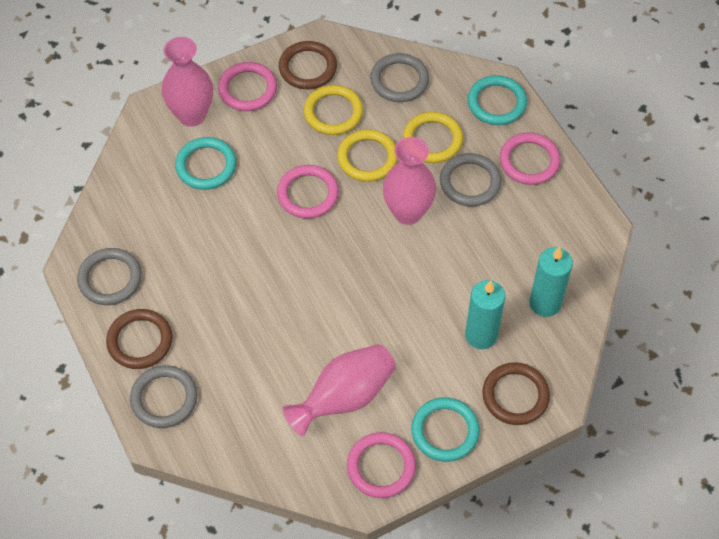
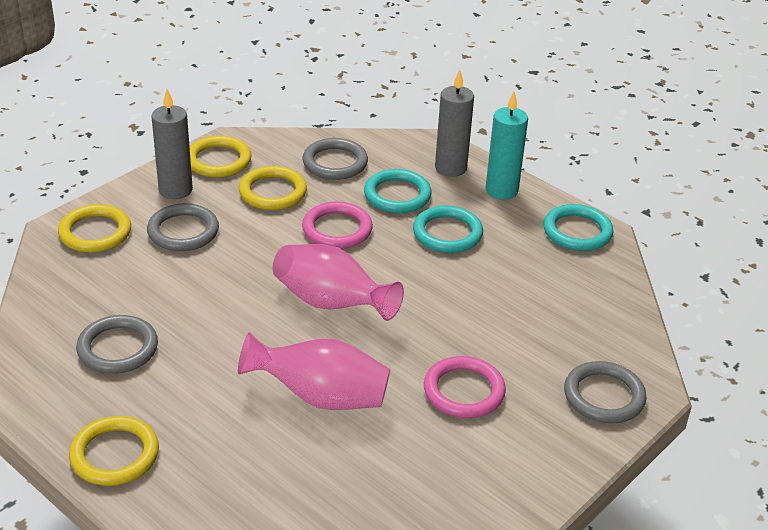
brown ring: [106,309,172,369] [279,41,337,89] [482,362,550,425] = 3 -> none = 0
grey candle: none = 0 -> [151,89,193,199] [435,70,474,177] = 2
pink ring: [218,62,277,111] [277,165,339,219] [347,432,416,498] [500,133,561,185] = 4 -> [302,201,373,249] [424,356,506,418] = 2
pink vase: [162,37,213,127] [283,344,396,436] [383,137,436,225] = 3 -> [238,332,390,410] [273,244,404,321] = 2
turquoise candle: [465,280,505,349] [529,247,573,317] = 2 -> [486,91,528,200] = 1
yellow ring: [304,85,363,135] [337,129,398,182] [403,112,463,163] = 3 -> [58,204,131,253] [69,416,159,486] [190,136,252,178] [239,166,307,210] = 4

